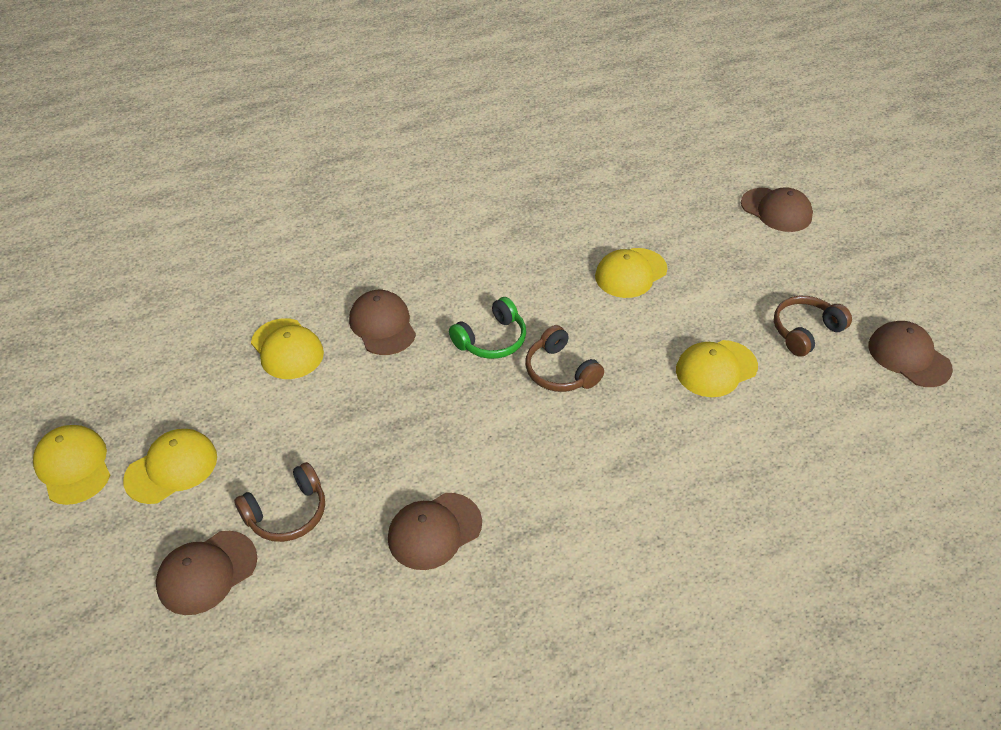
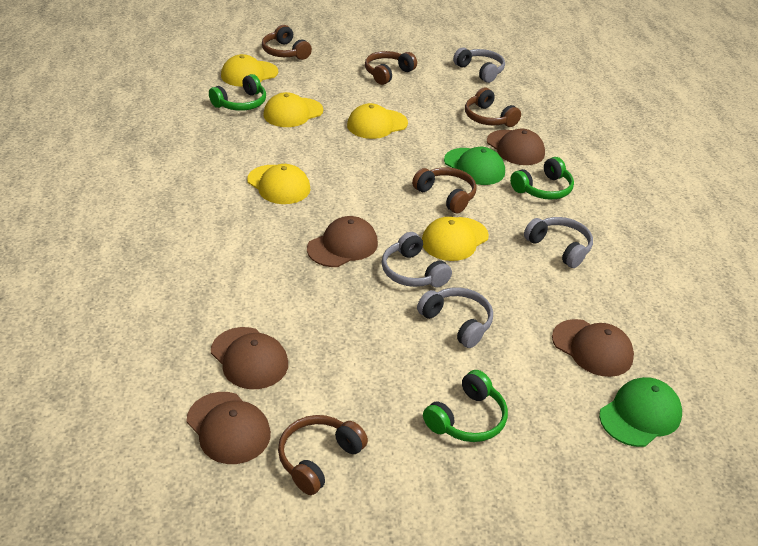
brown headphones: [234,462,325,542] [525,325,604,392] [774,296,852,357] = 3 -> [262,25,312,60] [278,415,368,495] [365,51,417,85] [412,167,477,213] [465,87,521,127] = 5
green cap: none = 0 -> [444,147,505,185] [599,377,682,447] = 2
green headphones: [449,297,526,359] = 1 -> [209,74,266,111] [423,370,508,442] [510,157,574,200] = 3
grey headphones: none = 0 -> [382,232,452,287] [417,287,493,348] [453,47,505,83] [524,217,593,268] = 4

